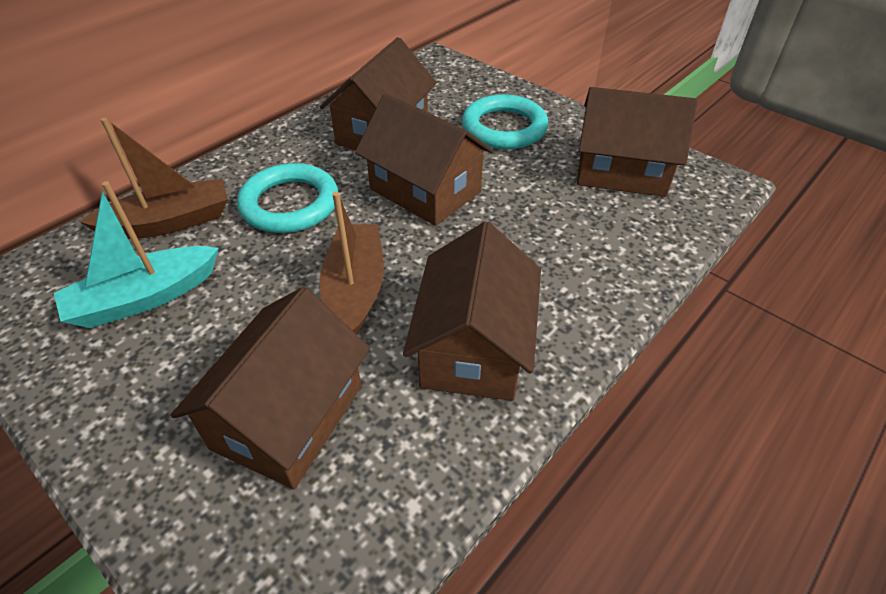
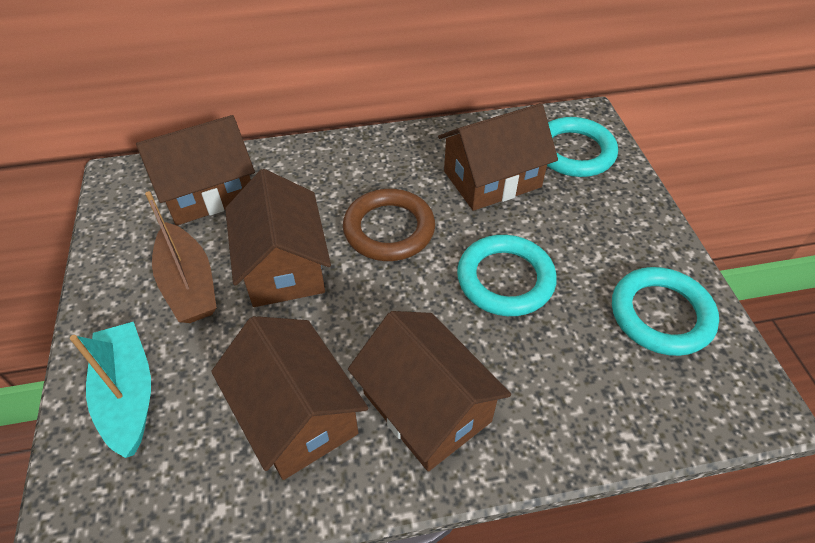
brown boat: [79,118,228,239] [319,192,384,334] = 2 -> [145,191,217,323] = 1
brown ring: none = 0 -> [343,189,435,261] = 1
turquoise ring: [237,163,338,233] [462,94,548,149] = 2 -> [457,235,557,316] [547,117,618,177] [612,267,719,356] = 3

